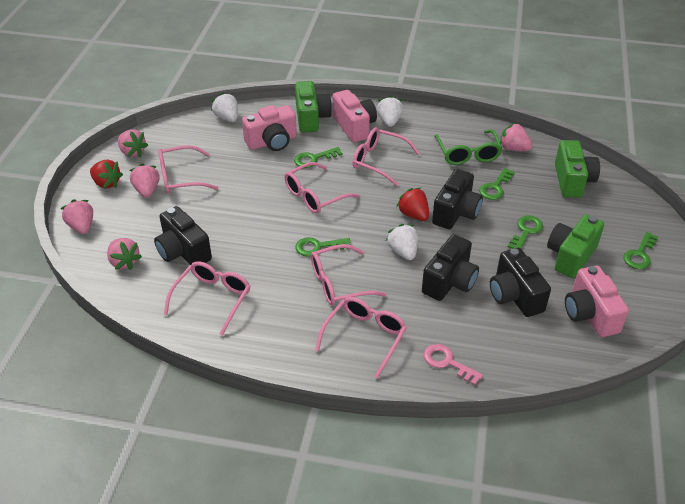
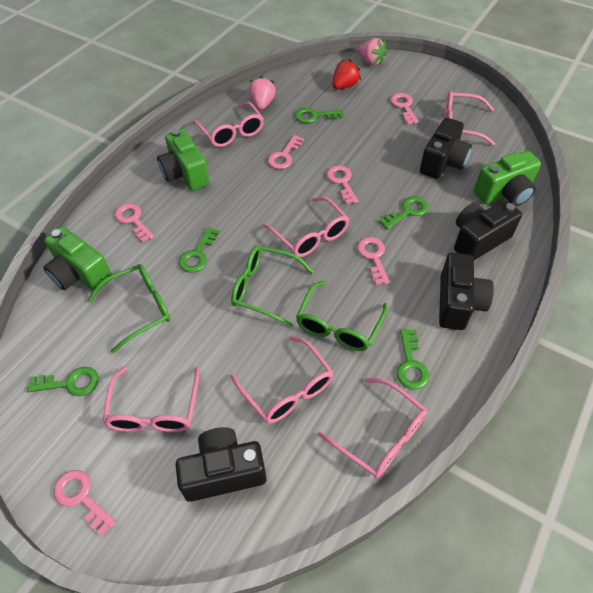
green glasses: [434,130,502,165] = 1 -> [87,264,171,353] [231,245,314,327] [296,281,388,351] = 3
pink camera: [242,105,297,151] [332,90,377,142] [565,266,629,337] = 3 -> none = 0
pink key: [424,344,483,385] = 1 -> [54,470,116,536] [115,203,154,242] [268,135,304,169] [327,165,358,204] [357,237,390,285] [390,93,419,124] = 6
pink strawberry: [60,200,93,234] [107,238,142,270] [118,129,148,157] [130,164,160,198] [500,122,533,151] = 5 -> [249,76,276,110] [358,38,387,66] = 2
red strawberry: [90,160,123,189] [396,188,429,221] = 2 -> [333,59,361,89] = 1
white strawberry: [211,92,238,122] [377,95,403,127] [386,224,418,260] = 3 -> none = 0

